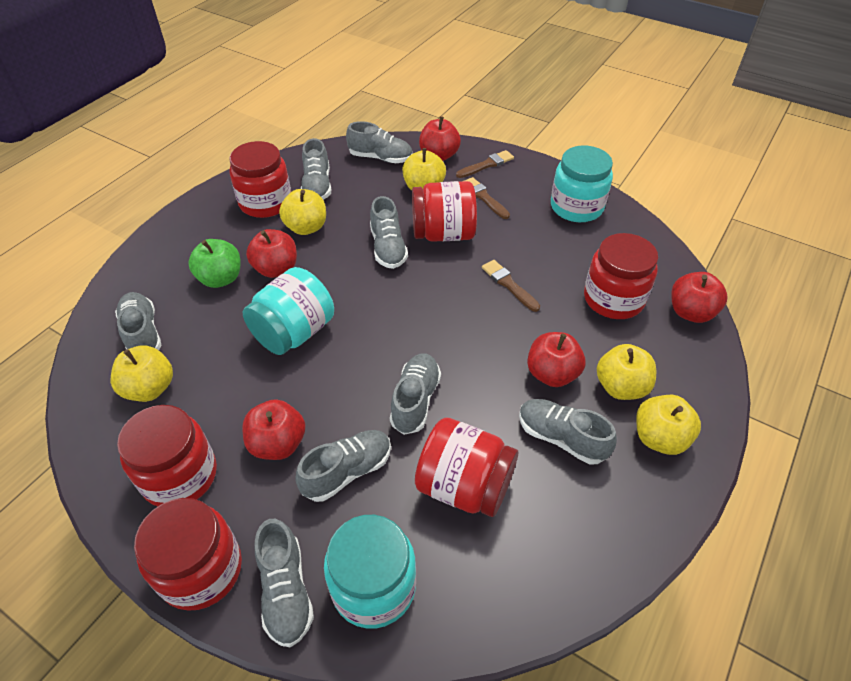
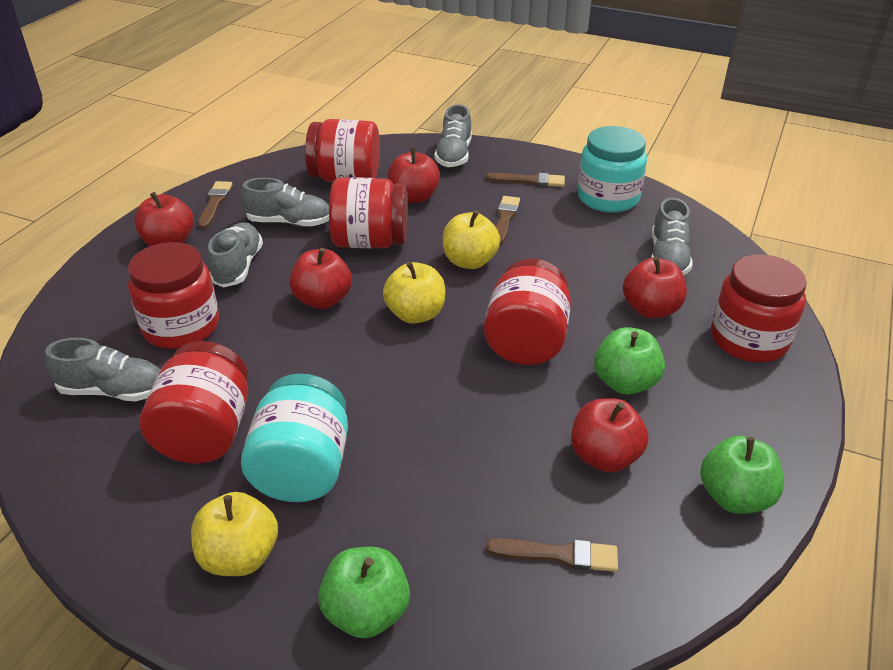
brown brush: [456,150,514,178] [464,177,510,219] [482,260,540,312] = 3 -> [198,181,232,229] [486,173,565,187] [486,538,618,572] [495,196,520,245] = 4
green apple: [188,239,240,288] = 1 -> [318,547,410,638] [594,327,665,395] [700,436,784,514] = 3
grey shoe: [115,292,162,350] [255,519,314,647] [295,430,391,502] [301,138,331,200] [346,121,413,163] [370,196,408,269] [390,353,441,435] [519,399,617,465] = 8 -> [45,338,160,401] [208,222,263,287] [241,178,329,227] [435,104,472,167] [651,198,693,275] = 5
turquoise jar: [243,267,334,355] [324,515,416,629] [551,146,613,222] = 3 -> [241,374,348,502] [578,126,647,213] = 2
yellow apple: [111,346,173,402] [279,189,326,235] [402,148,446,190] [597,344,656,400] [636,395,701,455] = 5 -> [191,492,278,576] [383,261,445,324] [443,210,500,269] = 3

